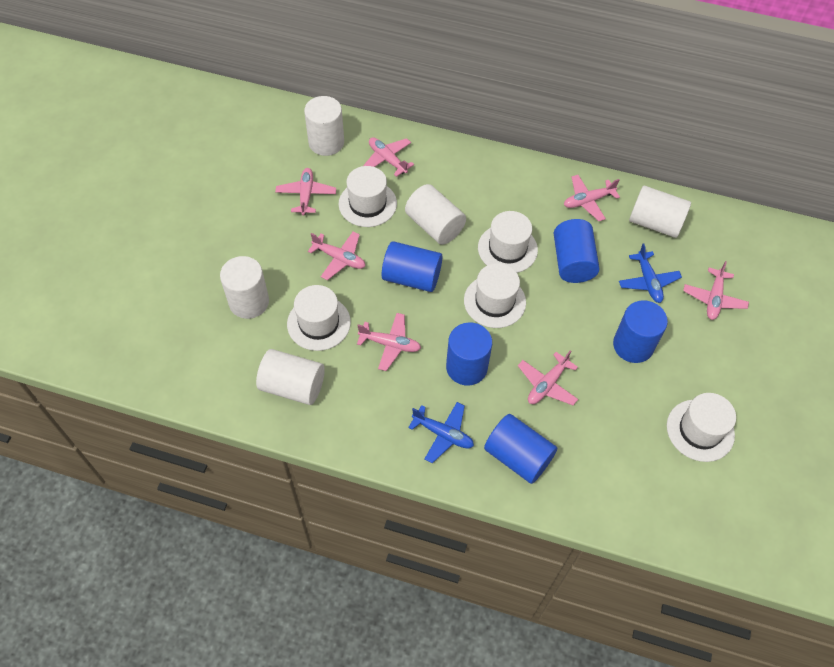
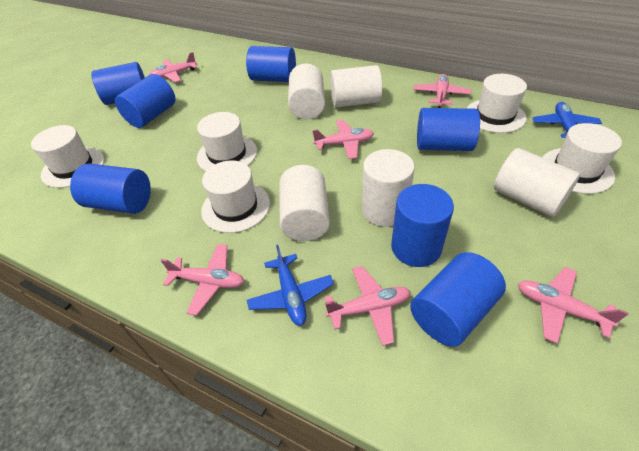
blue cylinder: [382,241,442,292] [446,322,492,386] [484,414,557,484] [554,219,599,283] [613,300,668,363] = 5 -> [70,164,151,214] [91,62,145,105] [115,74,176,128] [246,46,296,82] [391,184,454,267] [410,252,506,347] [417,108,480,151] = 7
pink plane: [275,168,336,215] [308,232,365,280] [357,313,421,371] [363,137,414,177] [518,350,578,405] [564,175,620,221] [683,261,749,320] = 7 -> [150,52,197,82] [161,244,244,316] [312,120,374,159] [325,266,410,346] [413,74,471,108] [518,267,629,344] = 6

